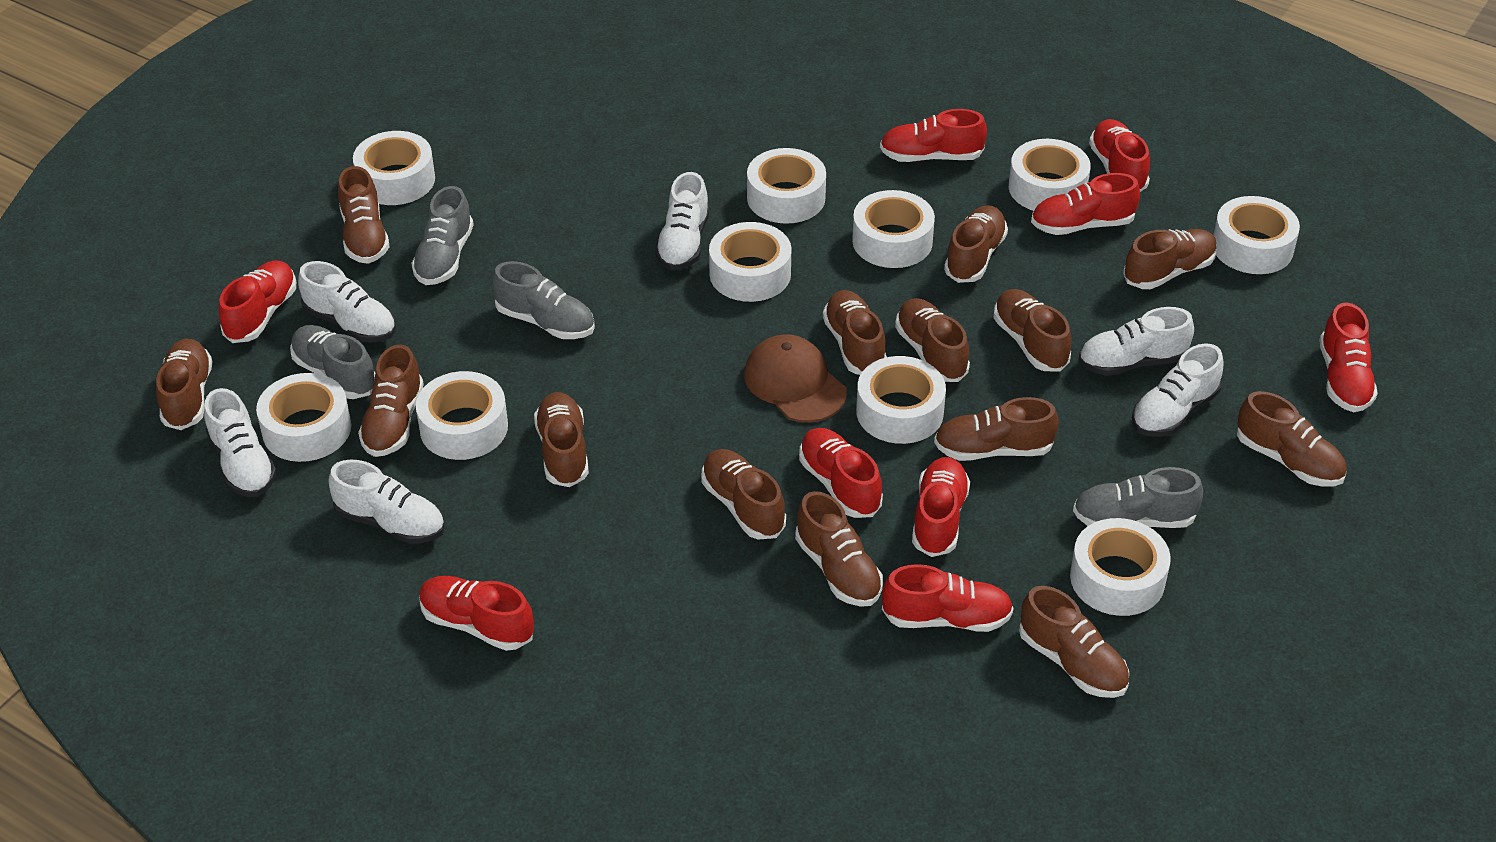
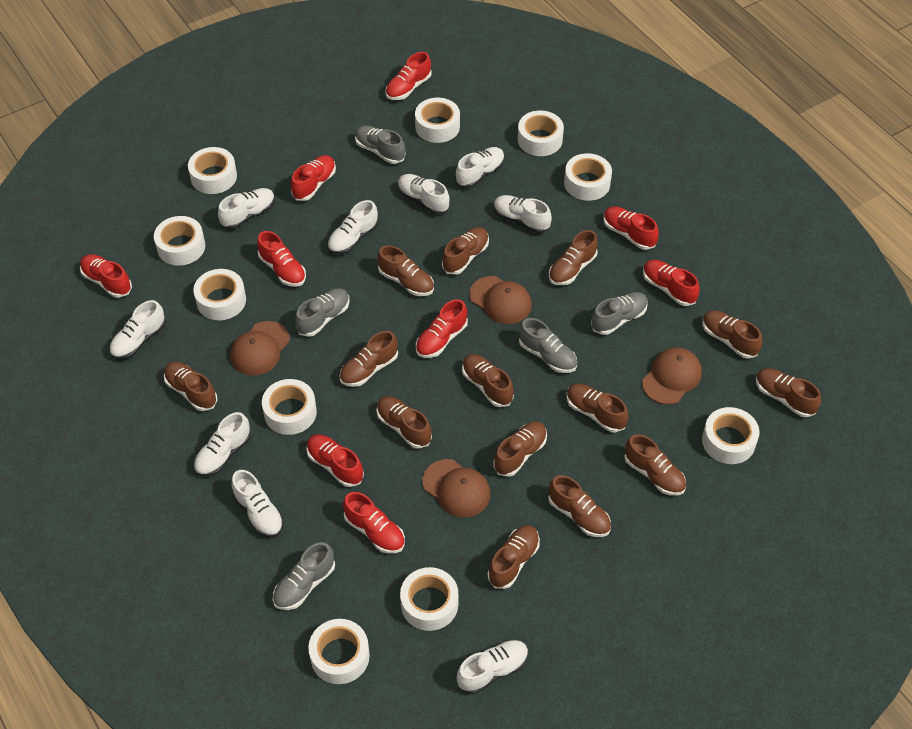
brown cap: [744,334,847,422] = 1 -> [230,321,290,376] [422,459,491,518] [469,276,532,324] [642,347,702,405] = 4
grey shoe: [290,325,375,399] [411,186,474,285] [492,261,595,339] [1073,467,1203,528] = 4 -> [273,542,335,610] [295,288,349,337] [355,125,406,164] [519,318,577,373] [591,292,648,335] = 5
white shoe: [204,388,277,497] [298,261,396,342] [329,459,445,544] [655,172,710,270] [1078,307,1194,376] [1132,343,1224,437] = 6 -> [109,300,166,359] [194,412,251,477] [218,188,275,229] [232,470,284,538] [328,200,379,254] [398,174,450,215] [455,147,505,188] [457,640,529,694] [494,195,552,233] = 9

